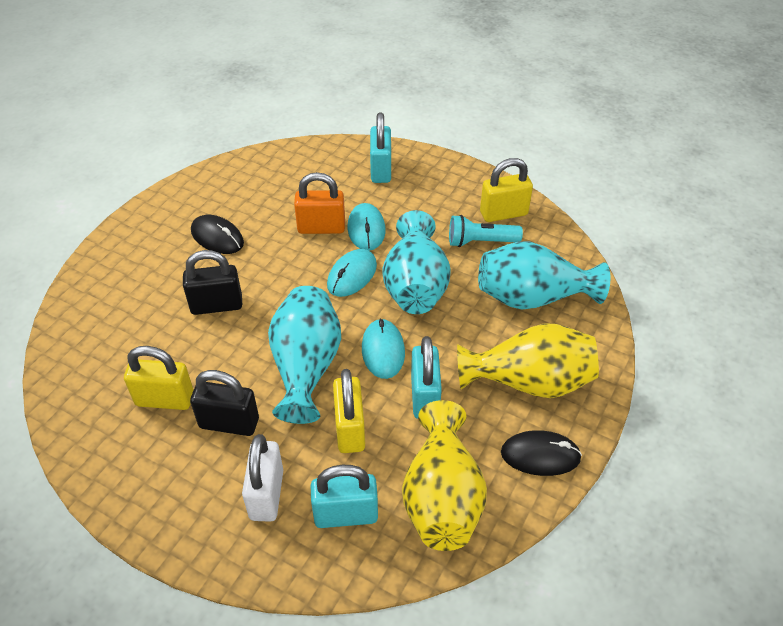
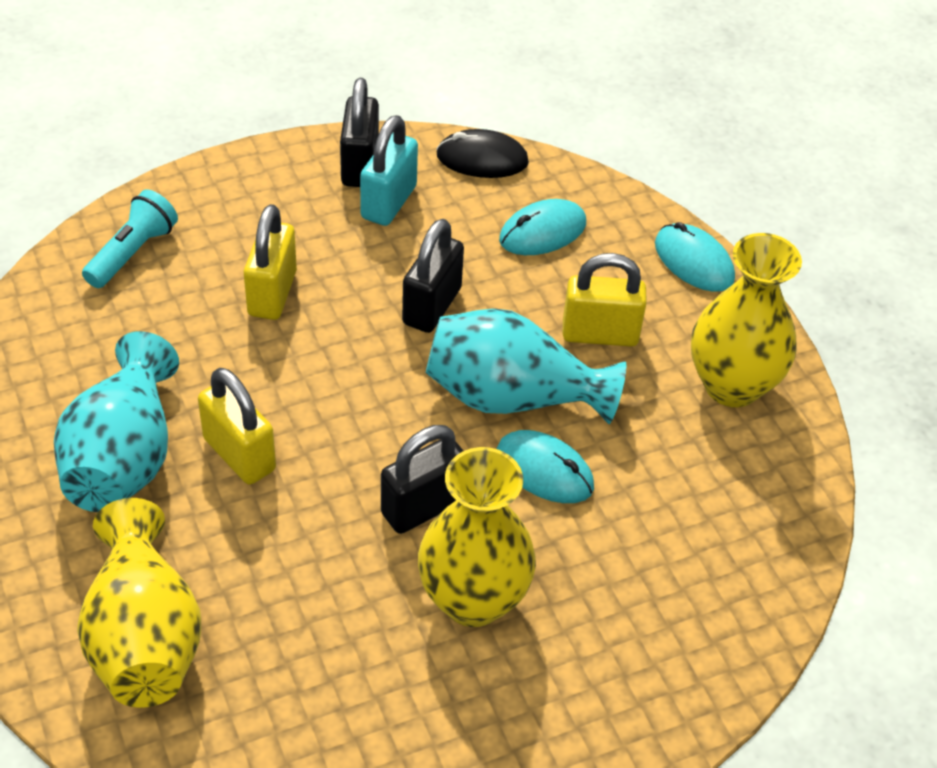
black mouse: [191,215,244,254] [501,430,582,476] = 2 -> [436,129,529,178] = 1
black padlock: [183,250,242,315] [190,370,259,436] = 2 -> [340,78,379,187] [381,425,463,534] [402,219,464,333] = 3
orange padlock: [294,172,345,234] = 1 -> none = 0
turquoise padlock: [311,465,378,528] [370,112,391,183] [411,336,442,419] = 3 -> [360,115,418,226] = 1
turquoise vase: [268,286,341,424] [382,210,451,314] [478,241,610,310] = 3 -> [54,331,179,512] [426,308,626,424] = 2
white padlock: [242,434,283,522] = 1 -> none = 0
yellow vase: [402,400,487,551] [457,323,599,398] = 2 -> [77,498,201,708] [418,447,536,627] [691,233,802,407] = 3

